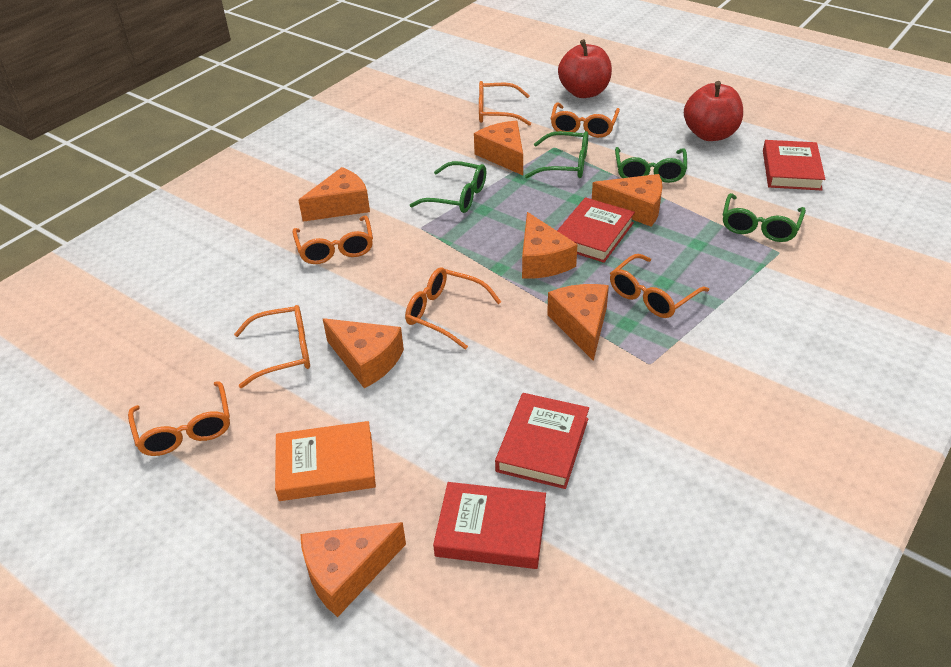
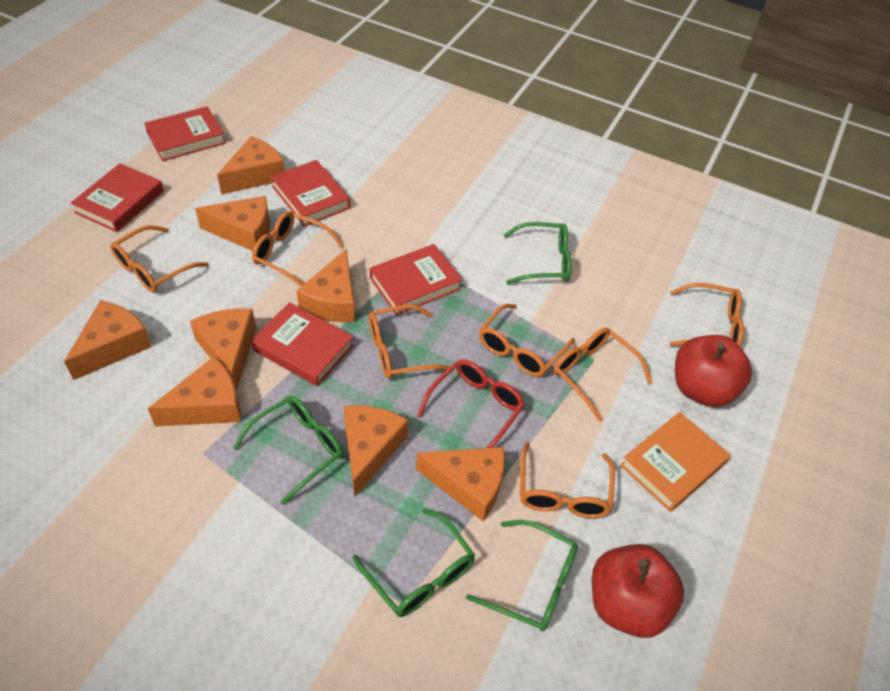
orange cheese: [298,167,370,222] [301,522,406,617] [323,318,404,388] [474,121,523,175] [522,212,577,279] [547,284,609,361] [592,174,662,226] = 7 -> [64,300,152,380] [148,357,241,426] [190,308,256,389] [195,196,270,251] [217,136,285,195] [297,249,355,322] [343,405,408,496] [416,447,505,521] = 8
red book: [433,482,546,569] [495,393,589,489] [557,197,635,263] [763,140,825,191] = 4 -> [71,163,164,232] [144,106,226,161] [251,302,354,386] [271,160,350,227] [370,244,462,315] = 5
red glasses: none = 0 -> [417,359,525,448] = 1

